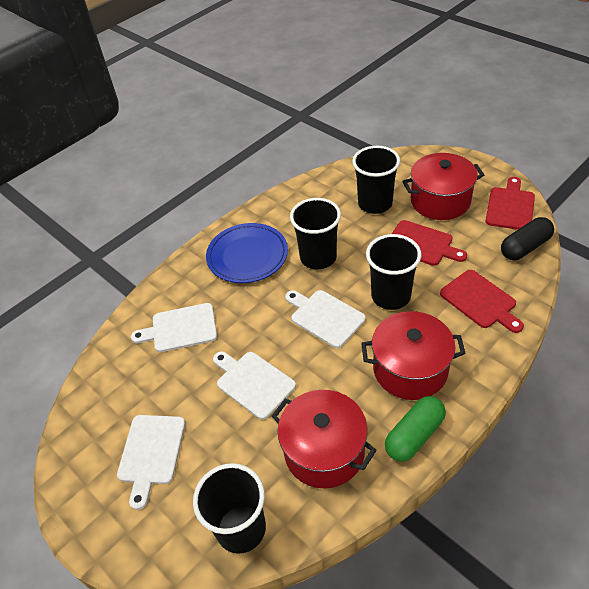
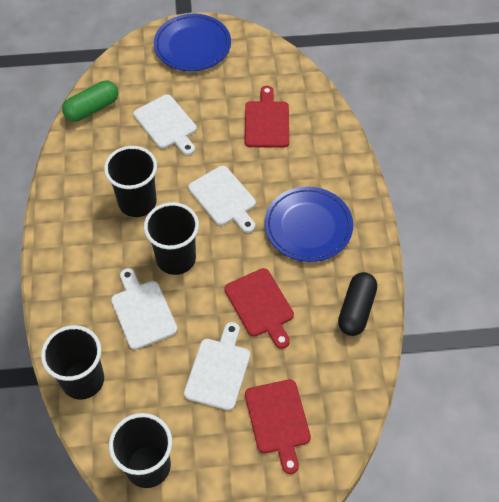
blue plate: [206,223,288,283] = 1 -> [154,14,231,71] [265,187,353,262] = 2
red pot: [272,390,377,488] [361,311,466,400] [402,153,484,220] = 3 -> none = 0

